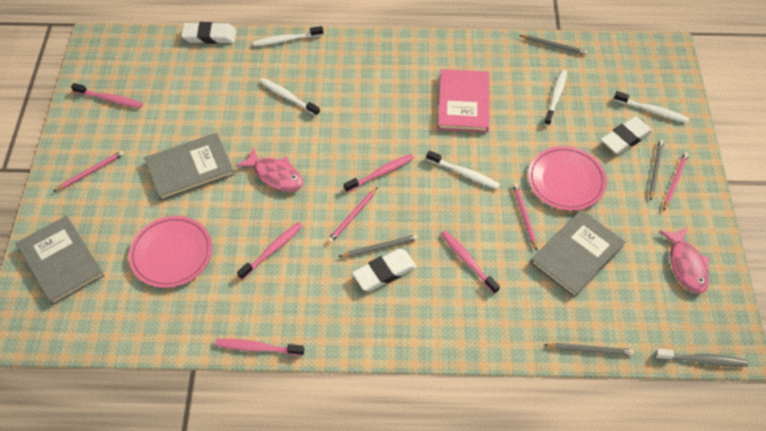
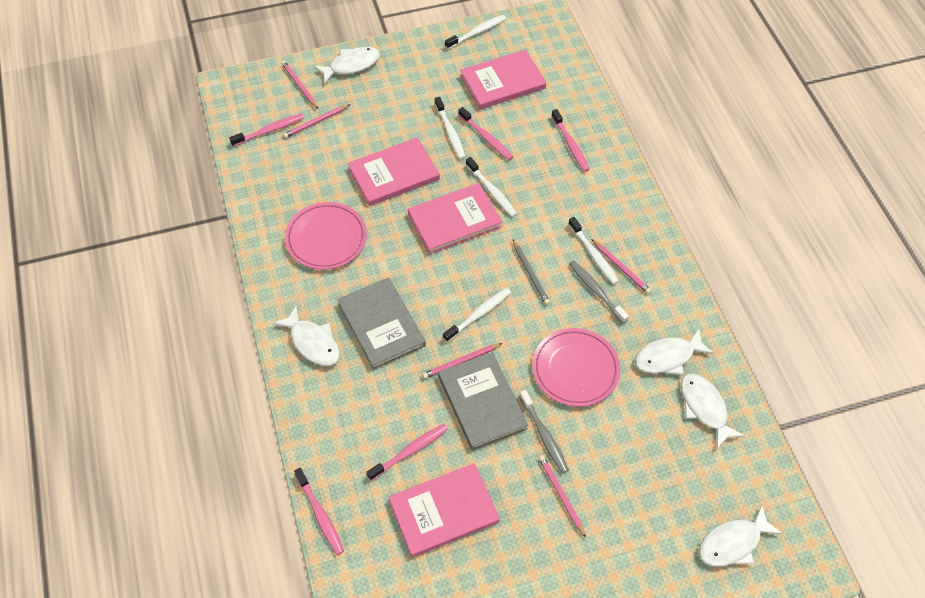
grey book: [16,215,105,306] [144,133,235,201] [530,210,626,298] = 3 -> [337,277,426,370] [438,352,528,451] = 2
grey pencil: [338,235,418,257] [519,35,588,55] [544,343,634,355] [649,139,664,201] = 4 -> [513,240,550,305] = 1
grey toothbrush: [655,349,748,367] = 1 -> [519,390,569,473] [569,260,629,323] = 2
pink book: [438,69,489,133] = 1 -> [348,137,440,206] [389,463,500,557] [408,183,502,254] [460,49,547,109] = 4
pink fish: [236,148,303,192] [659,227,710,294] = 2 -> none = 0
pink pencil: [53,151,124,192] [327,187,378,243] [512,183,537,250] [663,152,689,211] = 4 -> [281,61,318,109] [283,104,350,138] [422,343,502,379] [538,455,586,538] [592,239,652,294] = 5
white eraser: [181,22,236,44] [352,249,417,291] [601,116,653,155] = 3 -> none = 0
white fish: none = 0 -> [273,305,340,366] [314,47,380,84] [635,329,714,375] [681,373,745,449] [699,505,783,566] = 5

